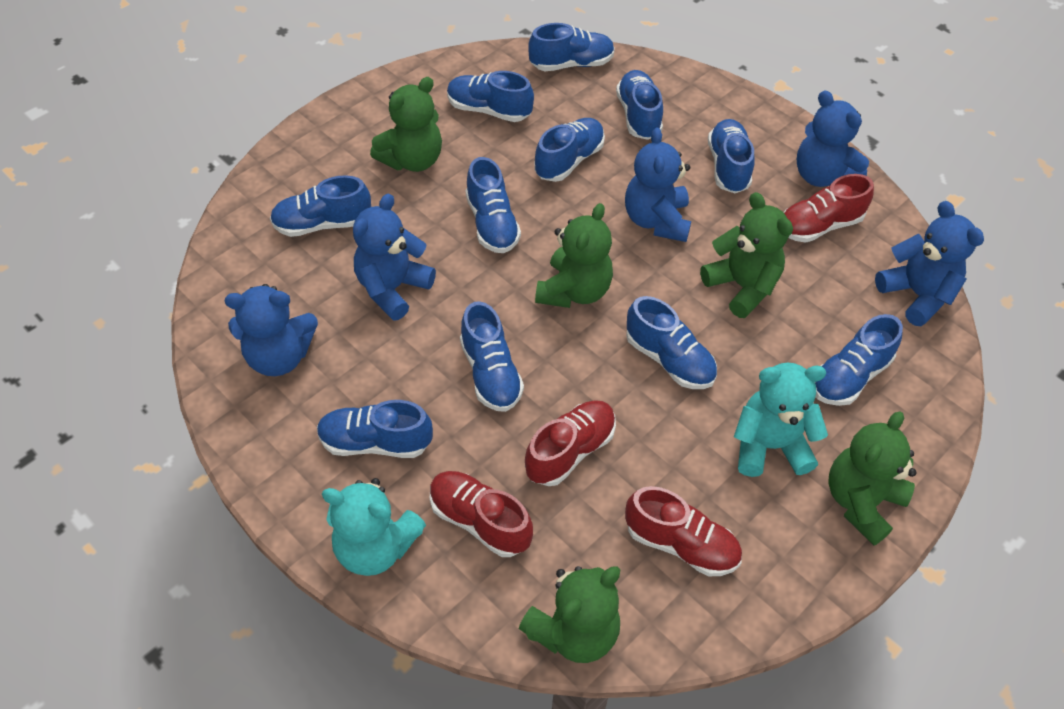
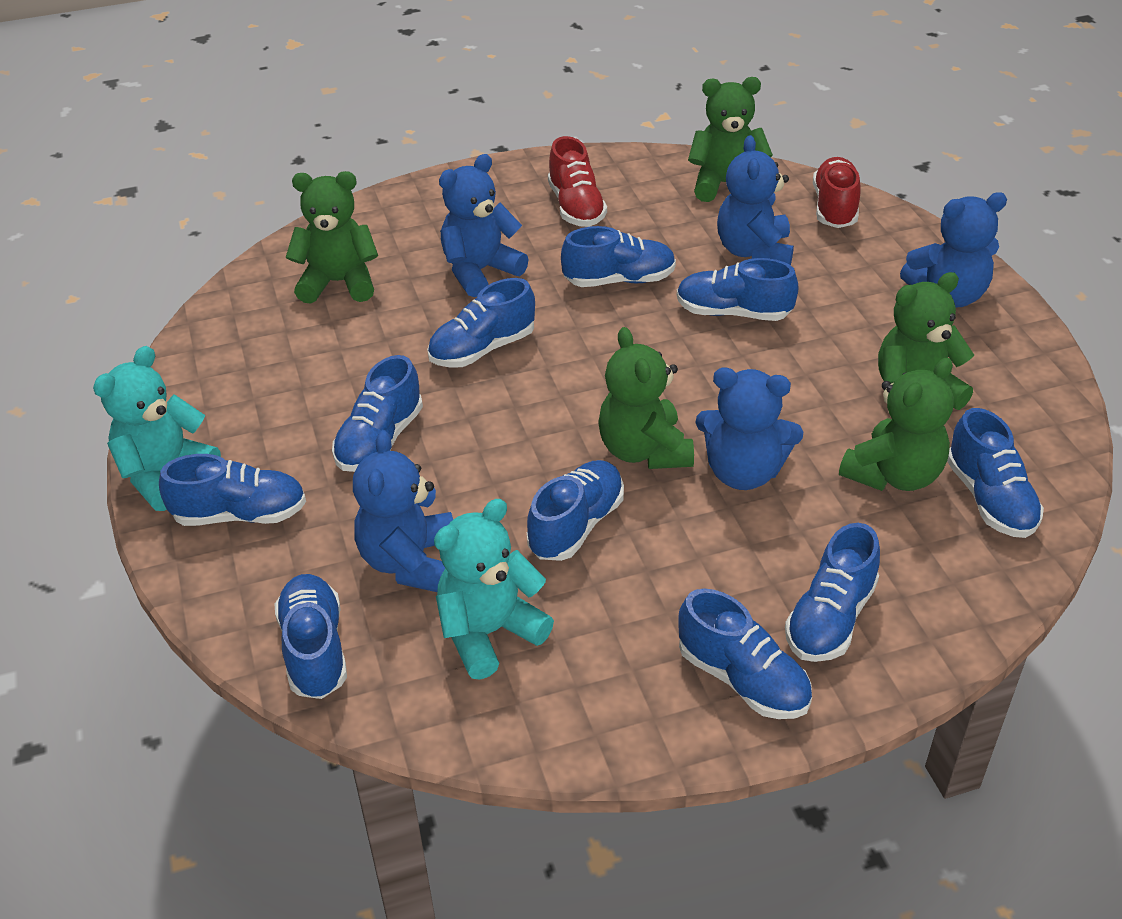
blue shoe: [270,175,371,237] [317,400,433,458] [447,71,534,122] [460,301,524,412] [466,157,521,253] [528,23,615,71] [534,118,605,182] [616,70,663,140] [626,296,717,389] [708,119,755,193] [815,314,903,406] = 11 -> [159,454,306,526] [275,574,347,699] [332,355,423,472] [427,278,535,368] [527,460,624,561] [561,226,676,287] [677,258,799,321] [679,588,812,719] [785,523,880,662] [947,408,1044,538] = 10
red shoe: [430,471,533,557] [525,400,616,486] [625,486,742,576] [783,174,874,243] = 4 -> [548,136,607,227] [813,157,861,228] = 2

